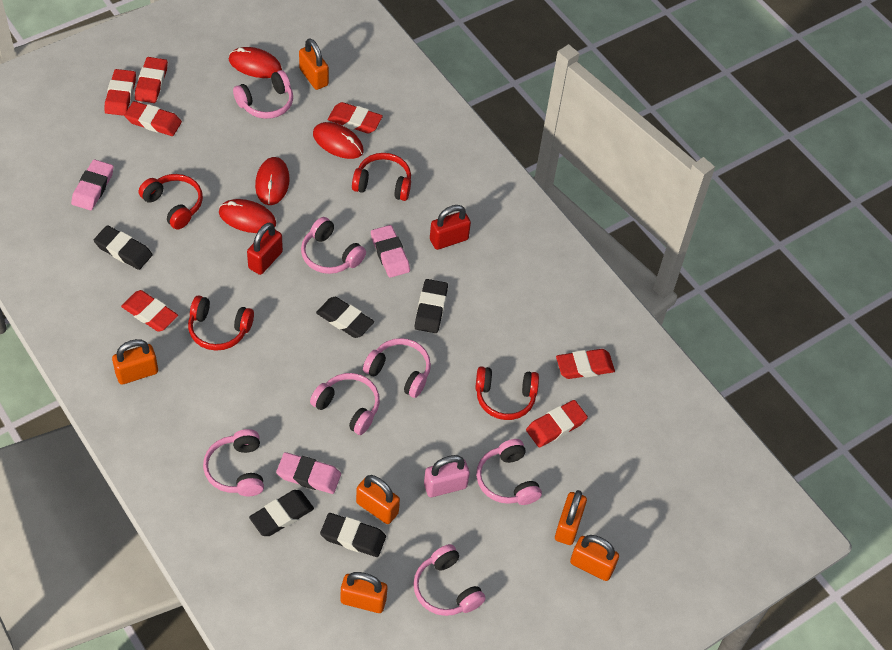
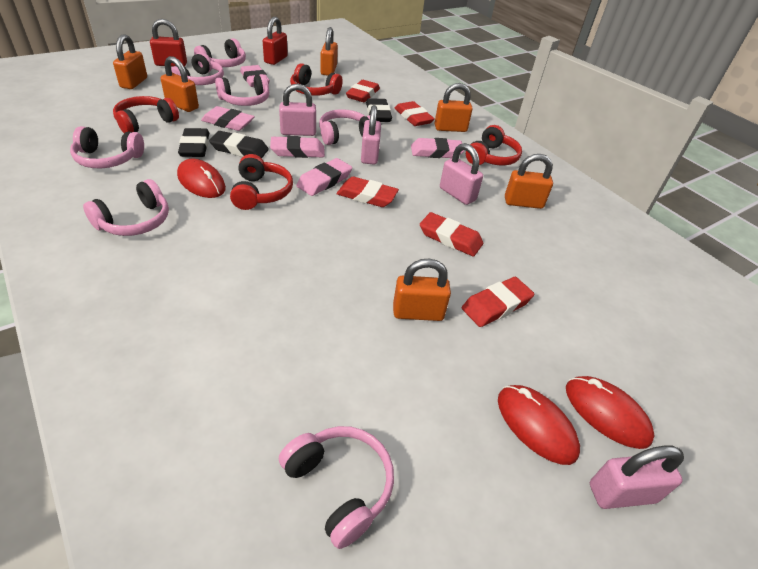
black eraser: [94,225,153,270] [249,490,314,536] [316,297,374,338] [320,513,386,557] [415,279,448,333] = 5 -> [178,128,209,157] [209,131,269,158] [366,98,392,122] = 3
pink eraser: [71,159,114,210] [276,452,341,494] [371,225,410,278] = 3 -> [201,106,255,131] [240,65,270,87] [270,136,325,158] [296,158,352,196] [411,138,464,158] = 5
pink padlock: [424,455,470,497] = 1 -> [279,84,316,136] [361,105,381,165] [440,143,483,205] [590,445,684,509] = 4
red eraser: [104,69,136,116] [121,290,178,332] [124,101,182,136] [135,57,168,103] [328,102,383,134] [526,400,588,447] [556,349,615,379] = 7 -> [337,177,399,207] [346,80,380,102] [394,101,435,126] [420,212,483,257] [462,277,534,327] = 5
red mouse: [219,199,276,233] [229,47,282,78] [255,157,290,205] [313,122,363,159] = 4 -> [177,159,226,198] [498,385,580,465] [566,376,655,449] = 3

